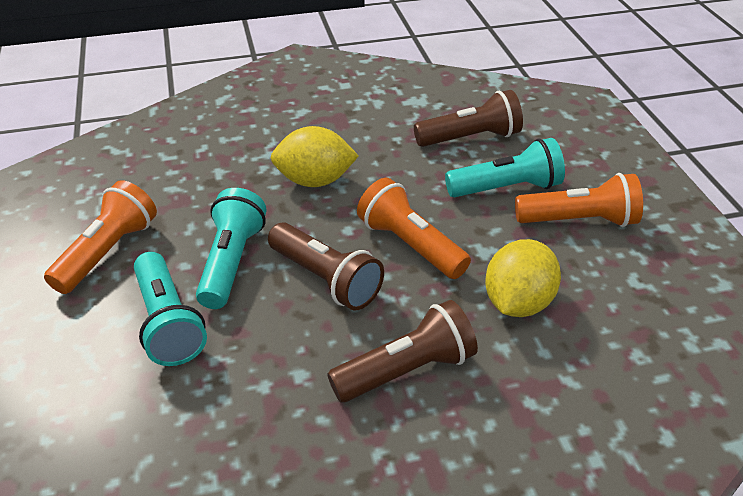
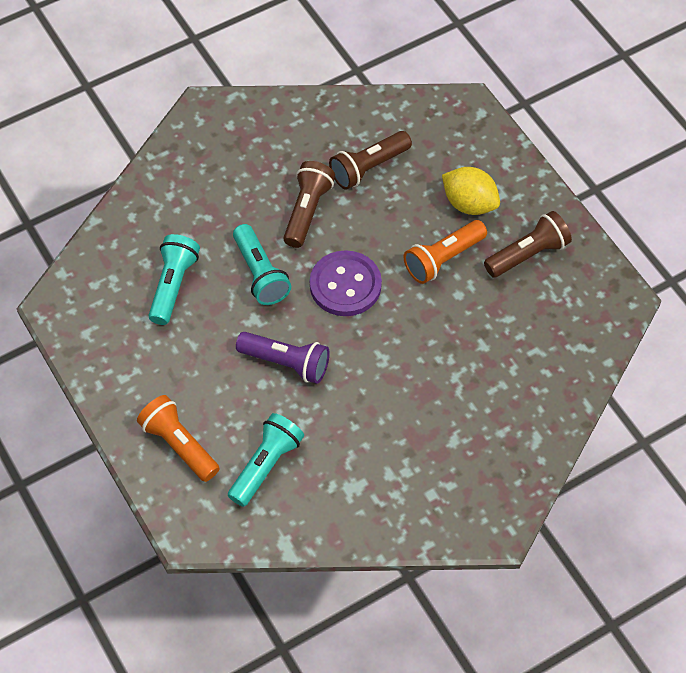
orange flashlight: [44,180,157,294] [357,178,471,279] [515,173,643,227] = 3 -> [137,395,220,482] [404,220,487,284] = 2
purple button: none = 0 -> [310,250,382,316] = 1
purple flashlight: none = 0 -> [236,332,330,384] = 1
yellow lemon: [271,126,359,187] [485,239,561,317] = 2 -> [442,167,500,215] = 1

